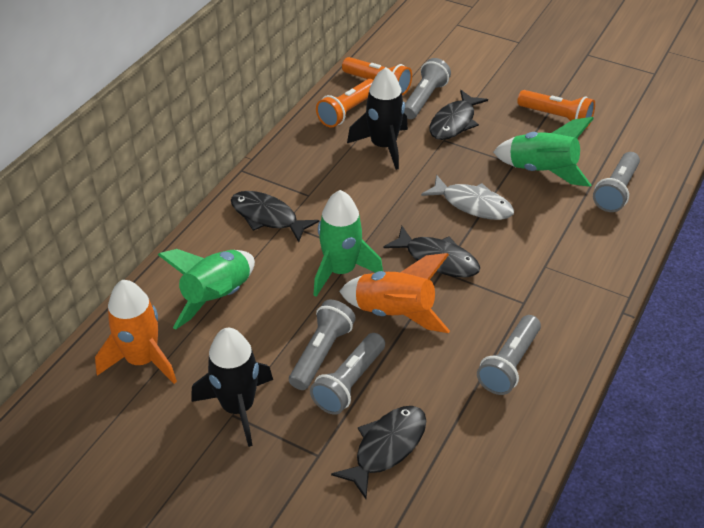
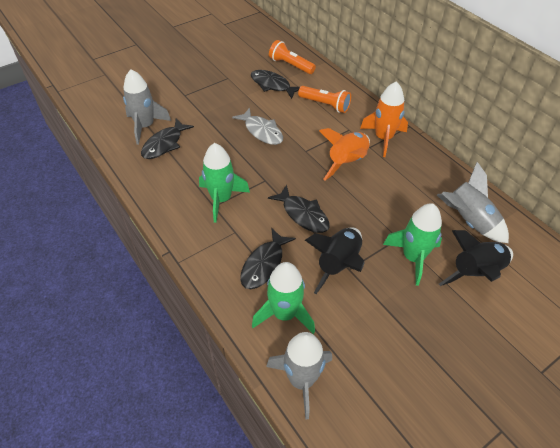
grey flashlight: [289,300,356,390] [310,333,385,415] [404,58,451,119] [477,315,541,395] [593,152,640,212] = 5 -> none = 0
grey rocket: none = 0 -> [123,69,171,145] [266,332,332,420] [437,162,509,243] = 3
orange flashlight: [316,79,373,128] [342,57,412,95] [517,90,595,129] = 3 -> [269,40,316,74] [298,86,351,113] = 2

